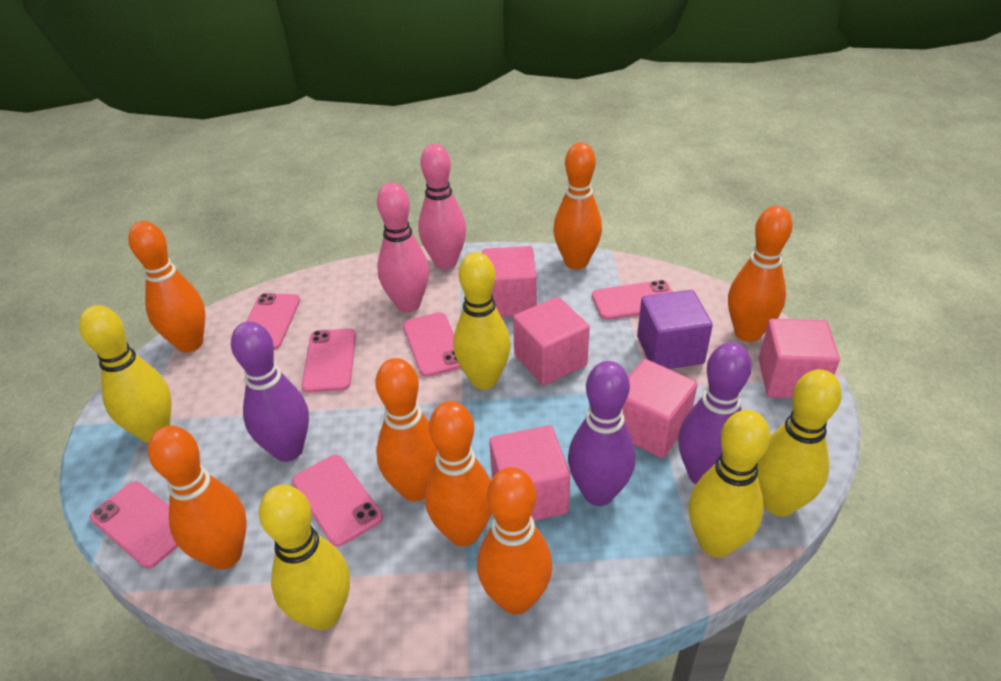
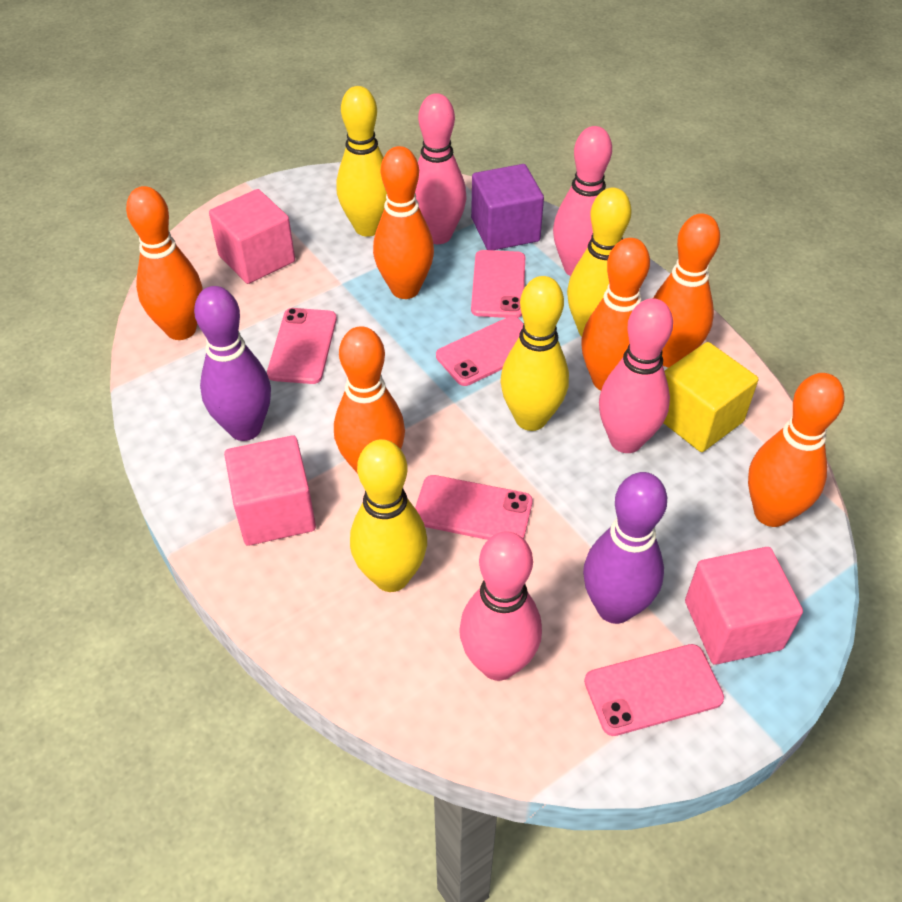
orange bowling pin: [128,221,205,352] [148,425,247,570] [375,358,437,501] [425,401,492,547] [477,467,553,614] [553,142,602,269] [728,206,793,342] = 7 -> [126,186,203,340] [334,326,405,474] [373,146,434,299] [581,238,650,390] [653,213,720,368] [748,373,845,527] = 6
pink bowling pin: [377,183,429,312] [418,144,466,269] = 2 -> [415,93,467,244] [459,531,542,681] [553,126,612,276] [599,298,673,453] = 4
pink cube: [482,246,537,317] [489,425,570,521] [513,297,590,385] [622,359,698,458] [759,319,840,398] = 5 -> [209,189,295,284] [224,435,316,546] [685,547,803,665] = 3
pink phone: [90,481,178,568] [246,293,300,350] [292,455,383,547] [301,329,356,393] [403,312,461,377] [592,280,673,320] = 6 -> [267,308,337,384] [415,475,533,540] [436,316,523,386] [471,250,525,318] [584,644,724,736] = 5
purple bowling pin: [231,321,309,462] [568,361,635,506] [678,342,752,484] = 3 -> [194,286,271,441] [583,472,667,624] = 2
yellow bowling pin: [79,305,171,443] [259,485,350,630] [453,252,511,390] [689,410,770,558] [757,369,842,517] = 5 -> [336,86,387,237] [350,439,427,592] [500,276,569,431] [567,188,631,337] = 4
yellow cube: none = 0 -> [663,342,758,452] = 1

